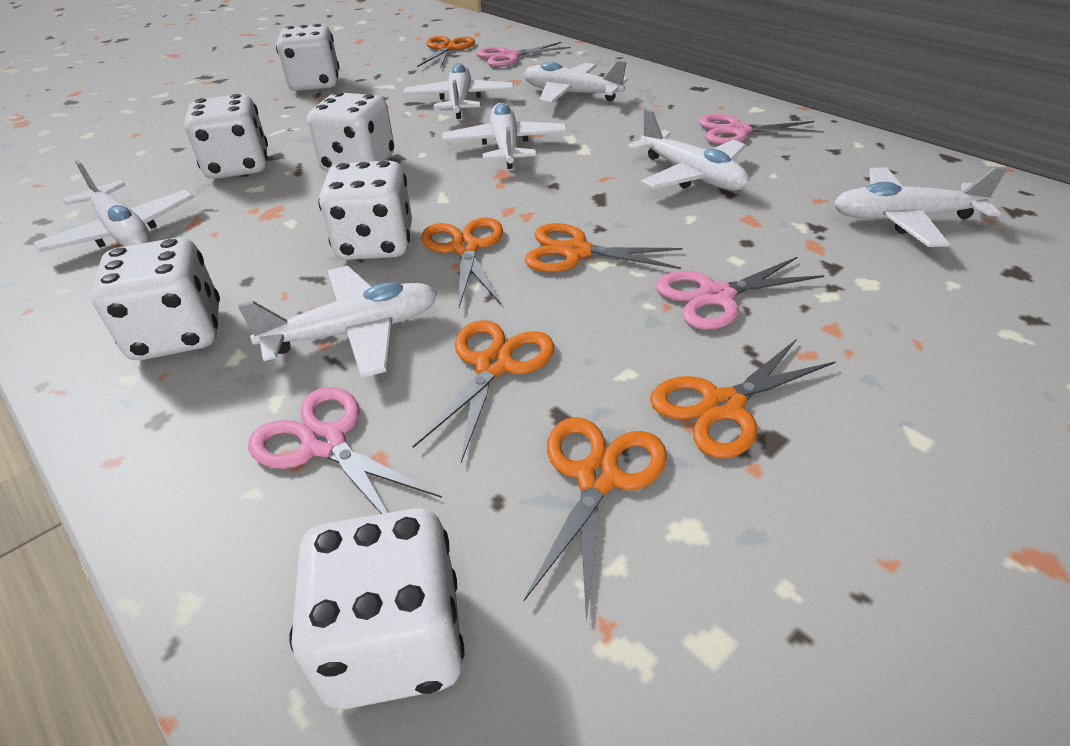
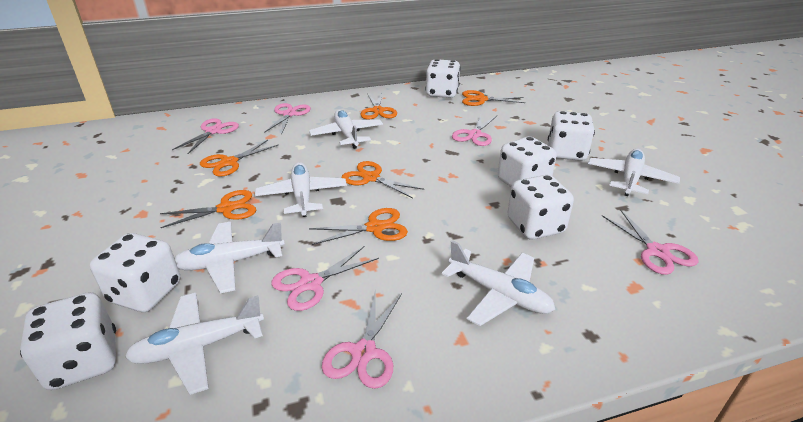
pink scissors: [248,387,442,514] [477,42,571,67] [656,257,825,330] [698,114,824,145] = 4 -> [172,118,239,154] [264,103,311,135] [271,246,379,311] [322,293,402,389] [452,115,497,146] [602,209,699,275] = 6
white plane: [34,160,195,252] [237,266,437,378] [404,63,514,119] [442,103,568,169] [524,60,628,104] [628,109,749,191] [834,167,1007,247] = 7 -> [125,293,264,395] [174,222,285,293] [255,162,347,217] [309,110,383,149] [442,240,555,326] [588,149,680,196] = 6

